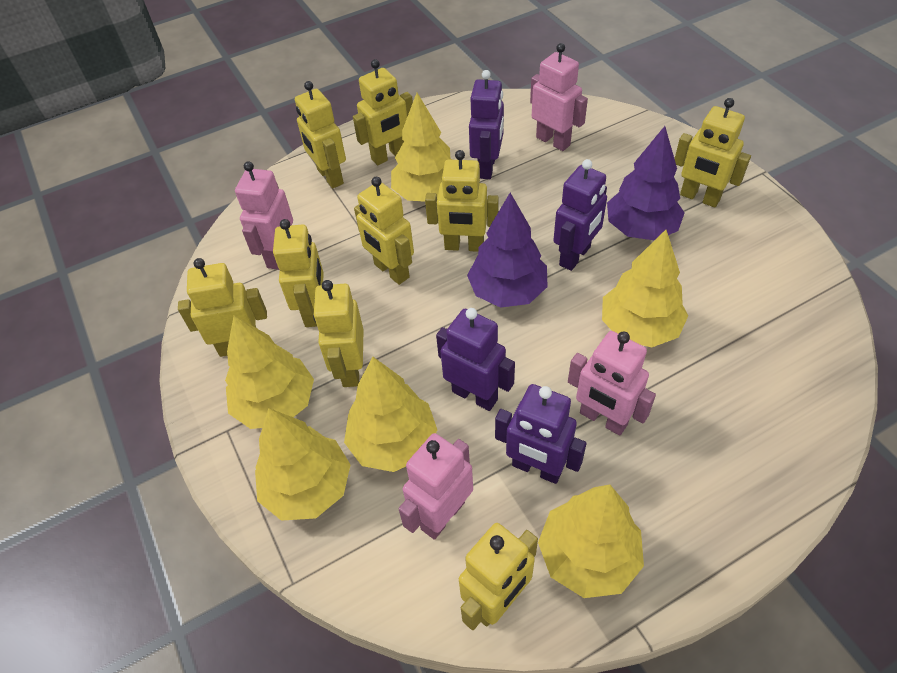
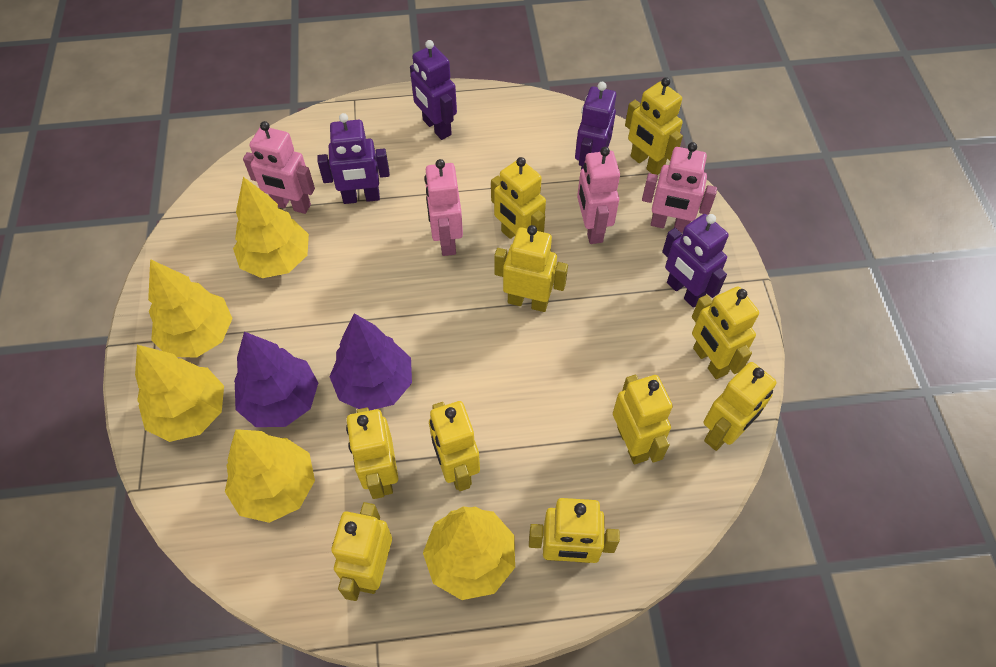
yellow robot: [178,258,267,357] [273,219,324,327] [295,81,346,188] [313,280,363,387] [353,59,413,165] [354,177,414,285] [425,150,499,252] [459,523,538,630] [675,98,751,208] = 9 -> [331,502,392,601] [346,408,398,499] [429,401,480,491] [491,157,546,239] [494,225,568,312] [529,498,620,563] [613,375,673,464] [625,77,683,175] [692,287,759,379] [704,362,776,451] = 10
yellow tree: [225,316,314,429] [255,408,351,521] [344,357,437,472] [391,93,452,202] [538,485,644,598] [602,230,688,347] = 6 -> [135,345,224,442] [148,259,233,358] [225,429,315,523] [233,177,309,278] [423,506,515,600] = 5

